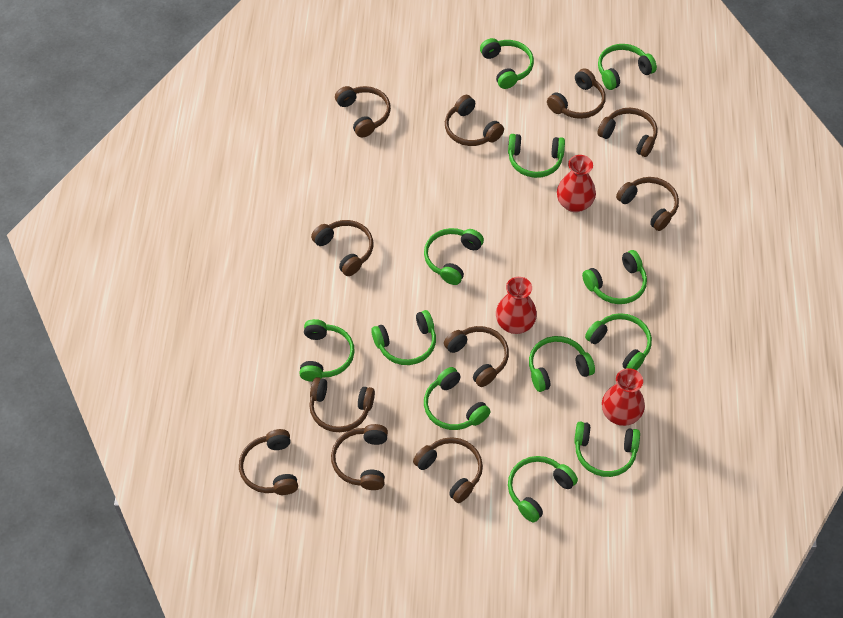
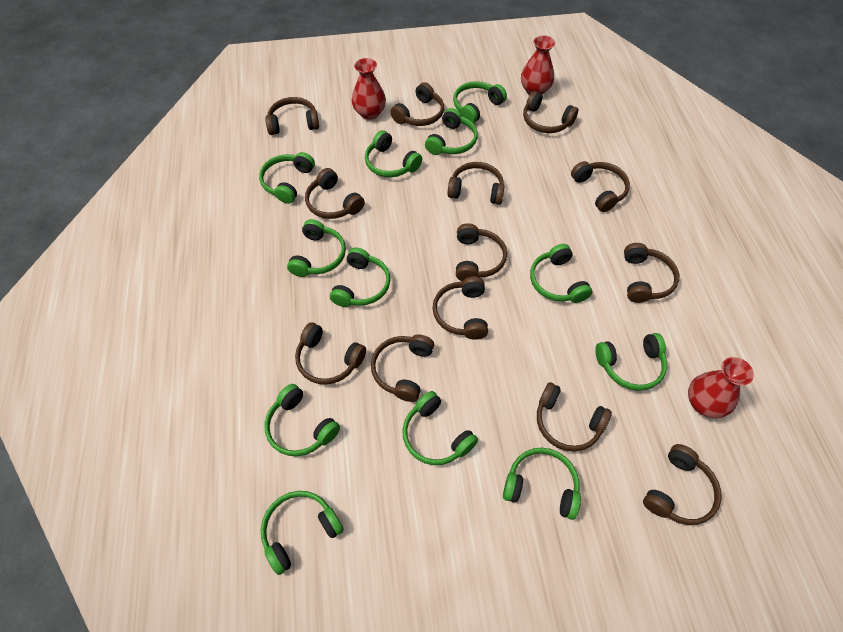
brown headphones: [239,429,298,495] [309,377,375,432] [311,220,373,276] [331,424,388,490] [335,86,391,137] [413,437,483,503] [444,326,509,387] [445,95,504,146] [547,68,606,119] [597,108,658,157] [616,177,679,231] = 11 -> [265,97,319,135] [295,322,366,385] [305,168,365,219] [371,334,434,402] [390,82,444,126] [433,276,488,340] [447,162,505,205] [456,223,507,281] [523,91,578,133] [537,382,612,452] [571,161,630,212] [624,243,679,303] [643,444,721,525] = 13

